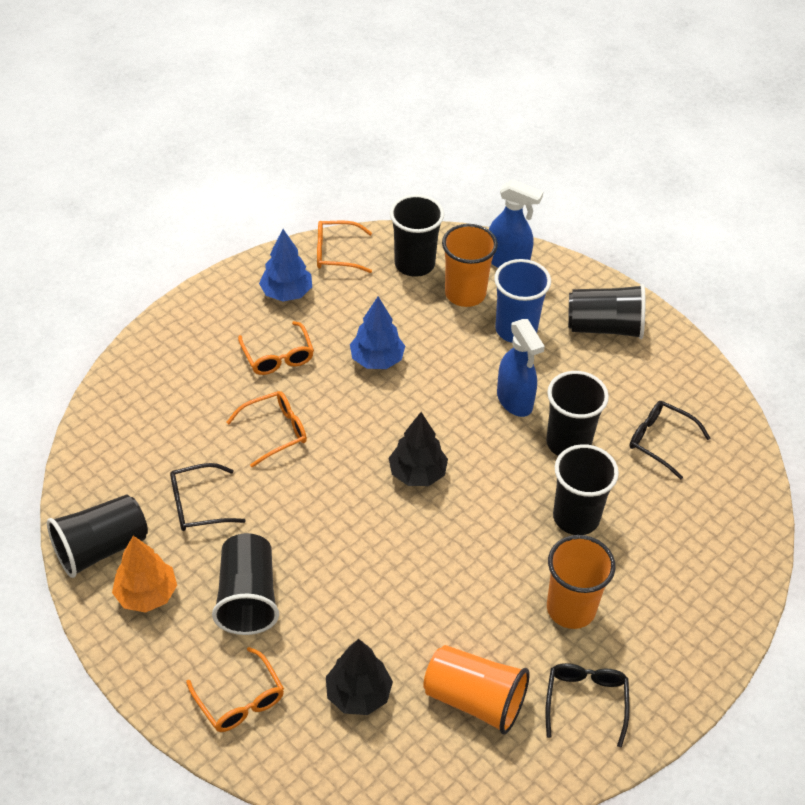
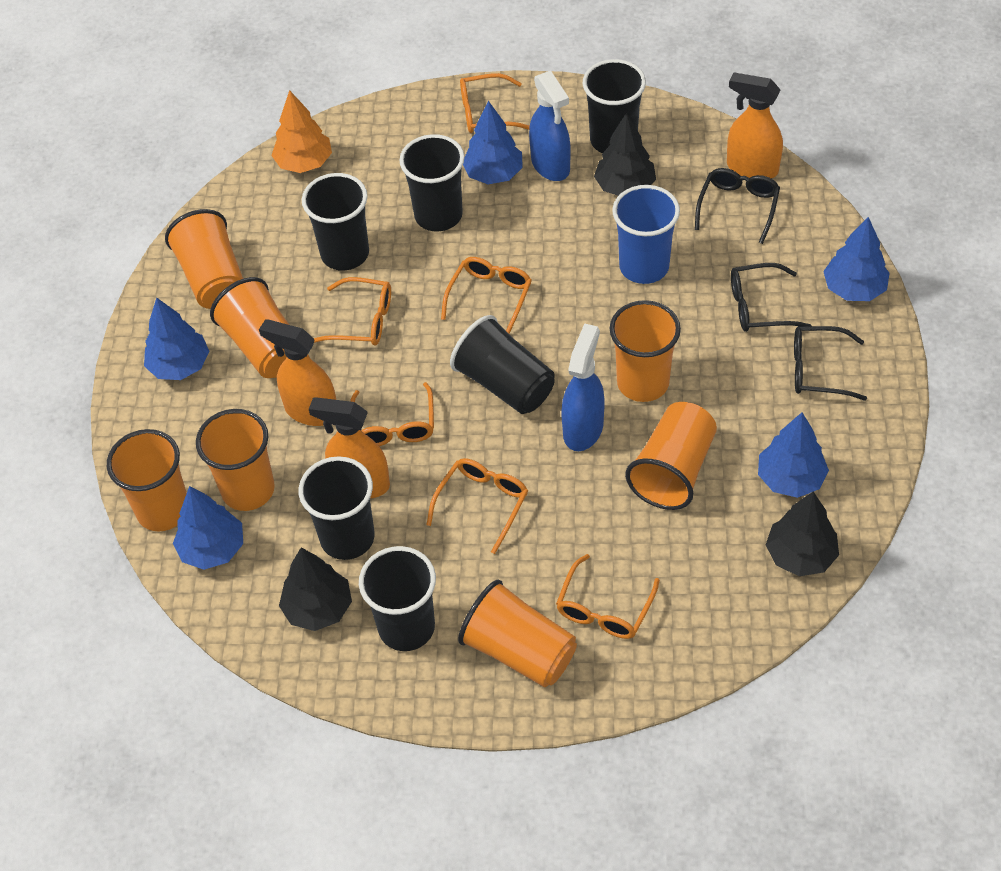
black tree: [326,639,393,715] [389,412,448,486] = 2 -> [279,547,352,631] [594,113,656,196] [766,492,839,576] = 3
blue tree: [259,229,312,301] [350,297,405,369] = 2 -> [144,297,209,380] [173,486,243,570] [463,101,523,184] [758,413,829,498] [823,217,889,301] = 5
orange cup: [423,645,530,735] [442,224,498,307] [547,535,616,629] = 3 -> [107,429,187,531] [165,209,243,309] [196,409,275,511] [210,277,289,378] [458,580,577,687] [610,300,681,402] [625,402,717,510] = 7
orange glasses: [186,647,284,732] [226,391,307,467] [238,321,314,375] [317,221,372,273] = 4 -> [314,277,391,346] [350,382,434,446] [426,458,528,554] [441,257,532,333] [460,73,530,133] [556,554,660,639] = 6
orange spray bottle: none = 0 -> [259,319,336,426] [309,397,390,499] [727,72,783,178] = 3

